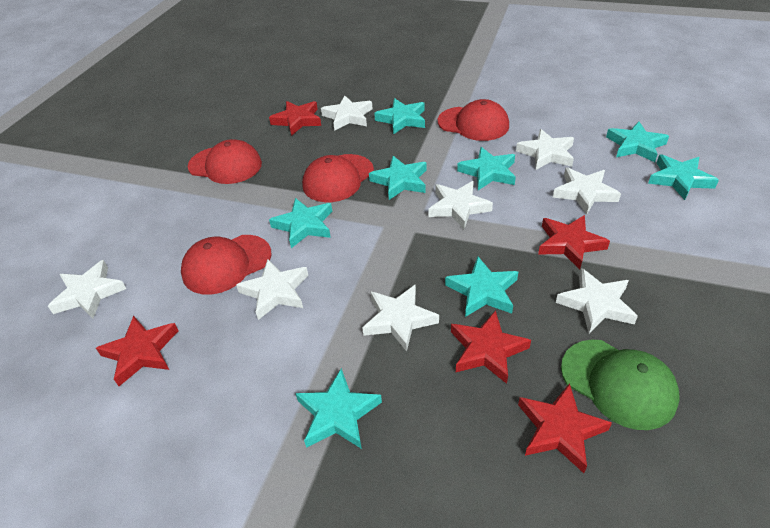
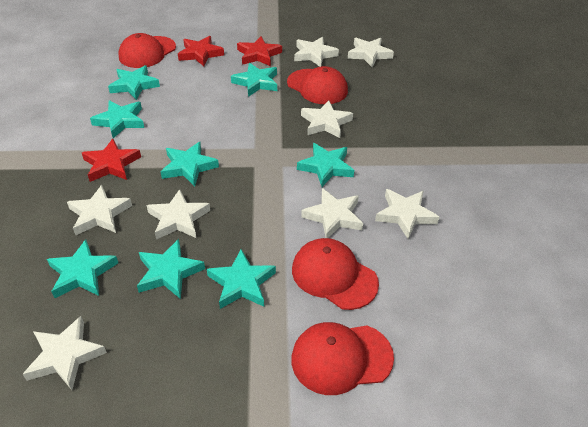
green cap: [561,340,679,430] = 1 -> none = 0
red star: [96,316,178,386] [269,101,321,136] [451,310,531,384] [518,383,612,473] [538,215,610,270] = 5 -> [82,139,141,182] [178,36,224,66] [237,36,282,66] = 3

